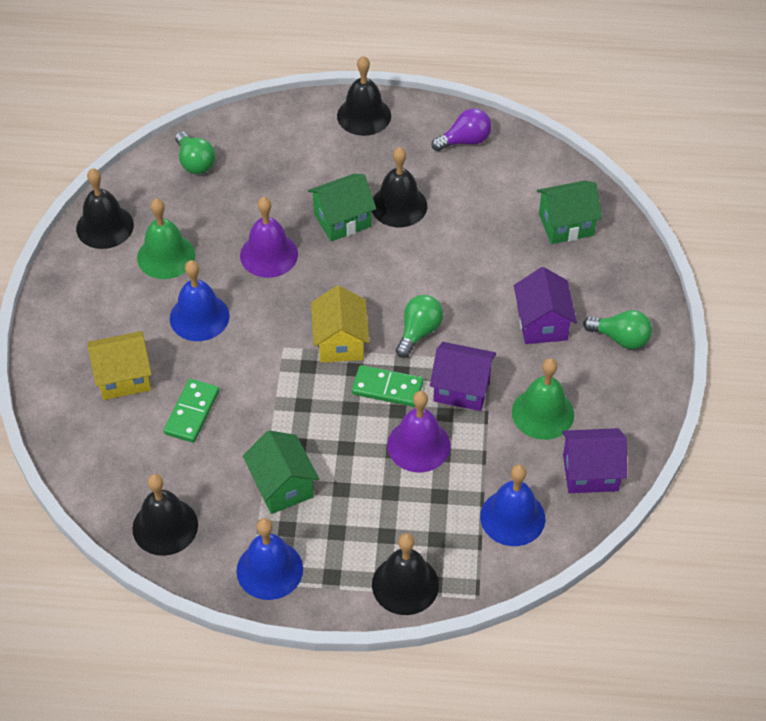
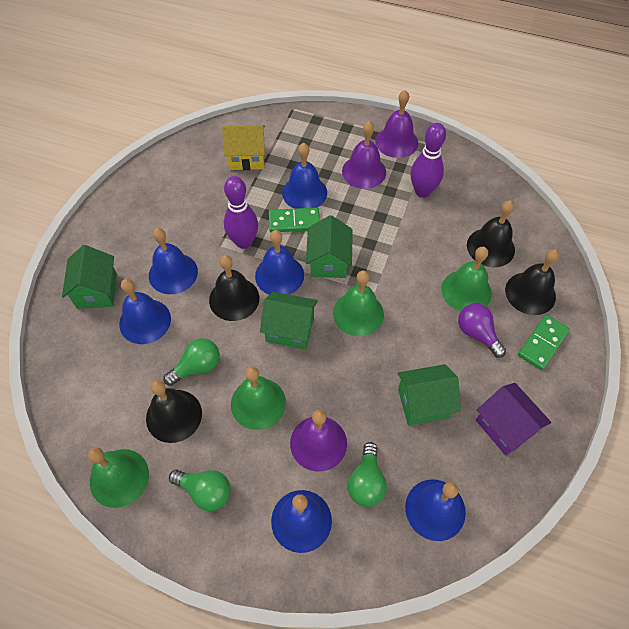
black bell: [76,168,134,249] [133,474,198,556] [337,56,391,136] [372,147,427,227] [372,533,439,615] = 5 -> [146,380,202,443] [209,255,259,321] [467,200,515,267] [505,249,559,315] = 4
blue bell: [170,260,230,341] [236,518,303,600] [480,464,545,546] = 3 -> [119,279,171,344] [149,228,198,294] [255,230,304,295] [271,490,332,553] [282,143,327,209] [405,479,466,541] = 6
green bell: [137,198,195,279] [512,358,574,440] = 2 -> [88,447,149,508] [231,366,286,430] [333,271,384,336] [441,247,492,311] = 4
green house: [243,430,319,514] [308,174,376,241] [537,181,602,244] = 3 -> [62,245,117,309] [260,291,318,350] [306,215,353,278] [397,364,461,425] = 4
purple bell: [240,197,298,278] [387,391,451,472] = 2 -> [290,410,347,472] [342,121,386,189] [376,90,418,158] = 3
purple bowling pin: none = 0 -> [224,176,258,249] [411,123,446,198] = 2
purple house: [430,342,496,411] [514,267,577,344] [562,428,627,493] = 3 -> [476,383,551,456] = 1
yellow house: [88,331,152,400] [311,285,369,363] = 2 -> [222,125,265,170] = 1

